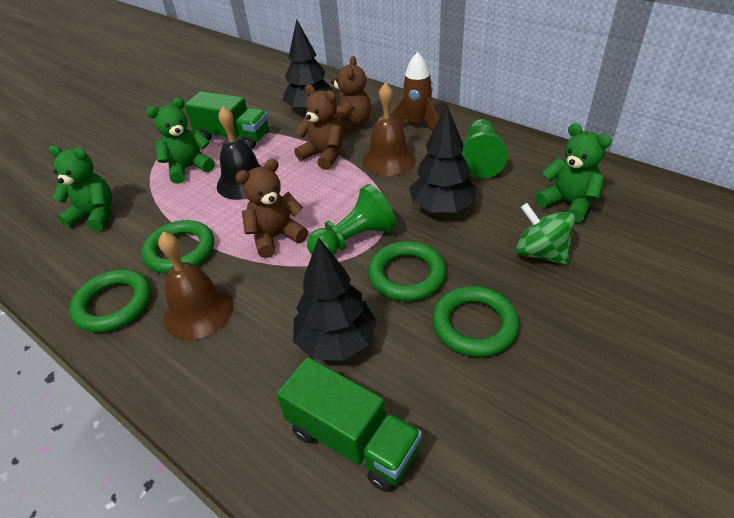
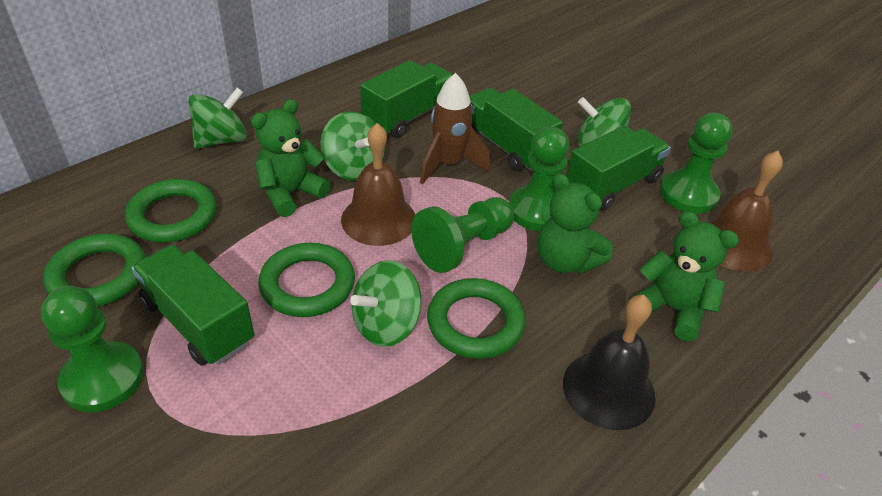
black tree: [283,19,334,112] [293,237,377,361] [409,105,477,213] = 3 -> none = 0
brown teddy bear: [235,159,308,258] [294,84,344,170] [331,56,371,132] = 3 -> none = 0
green pawn: [307,184,397,255] [461,119,508,179] = 2 -> [41,286,144,412] [411,197,514,273] [509,127,569,231] [660,113,732,214] = 4
green spinning top: [516,203,575,265] = 1 -> [188,88,247,149] [320,112,385,180] [350,260,422,347] [577,97,631,146] = 4
green truck: [184,91,269,149] [276,357,422,492] = 2 -> [132,245,254,366] [360,60,453,138] [469,88,563,171] [567,126,671,211] = 4

